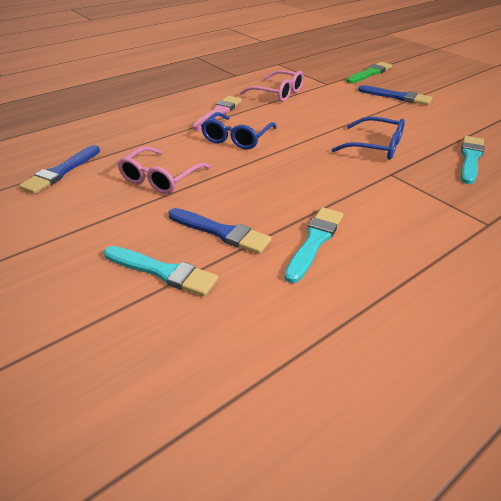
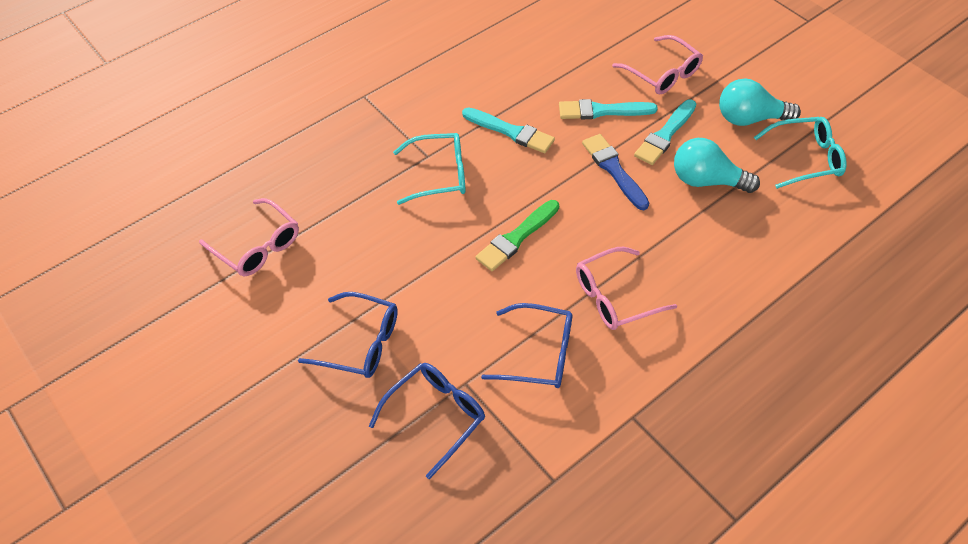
blue brush: [19,145,100,194] [168,208,272,254] [358,85,432,105] = 3 -> [582,134,649,210] = 1
blue glasses: [201,112,277,150] [331,117,405,160] = 2 -> [298,292,398,378] [369,363,485,479] [481,303,573,388] = 3
pink brush: [192,96,242,131] = 1 -> none = 0
pink glasses: [117,147,211,194] [240,70,304,102] = 2 -> [199,198,299,276] [576,247,677,330] [612,35,703,95] = 3
turquoise glasses: none = 0 -> [393,133,465,205] [754,117,847,189] = 2
turquoise light bulb: none = 0 -> [674,138,760,193] [719,79,801,126] = 2

